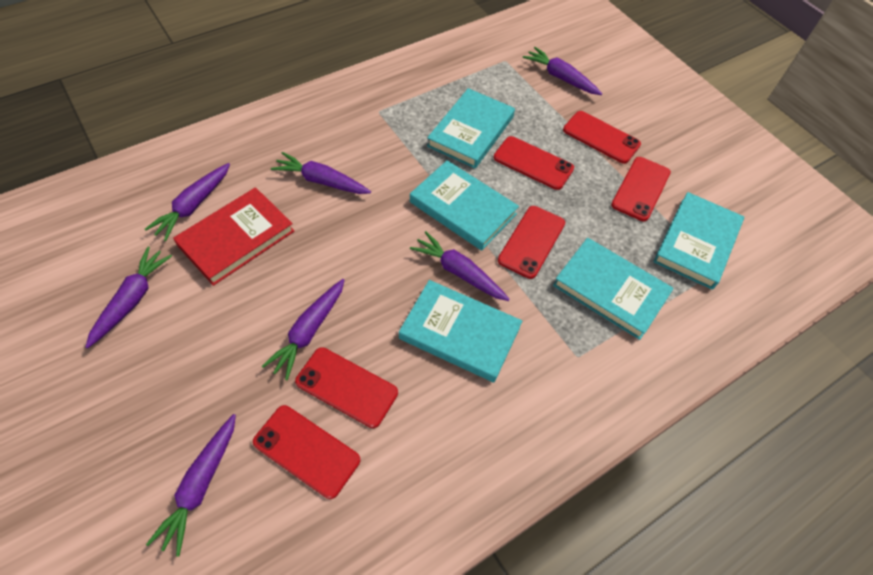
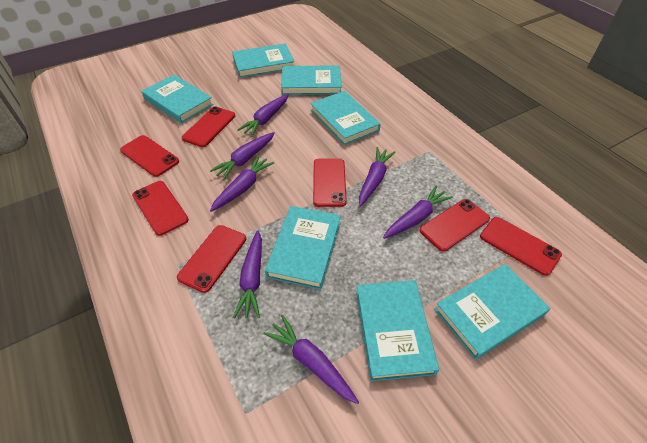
red book: [173,187,294,286] = 1 -> none = 0
red phone: [253,405,360,499] [295,347,398,428] [494,136,574,190] [498,206,565,279] [563,111,641,164] [611,157,671,221] = 6 -> [120,135,179,177] [132,181,189,236] [177,225,246,293] [182,106,235,147] [313,158,347,207] [419,199,490,252] [480,217,562,276] = 7
turquoise book: [399,280,522,383] [410,160,519,251] [427,88,515,168] [553,238,674,340] [653,192,744,290] = 5 -> [142,75,213,123] [232,43,294,78] [265,206,341,290] [281,65,341,95] [310,91,381,145] [356,280,439,381] [434,264,550,360] = 7

